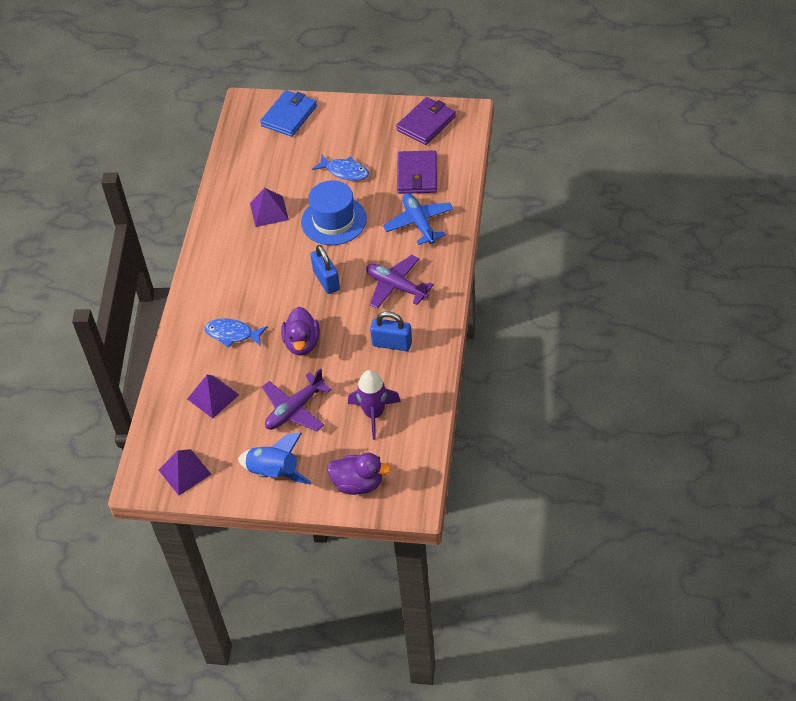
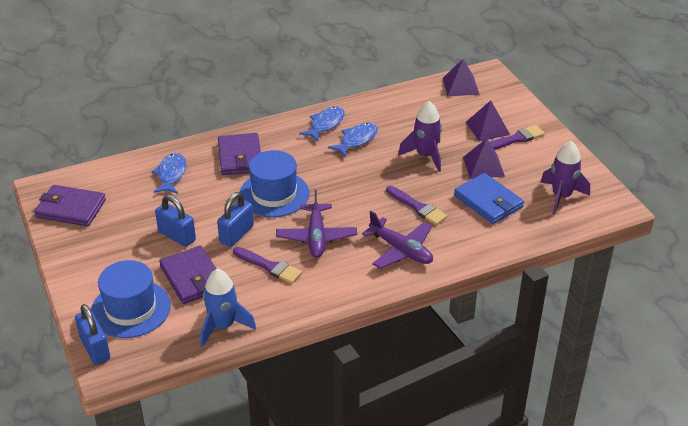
blue fish: [204,318,268,348] [312,155,369,181] = 2 -> [152,153,186,194] [299,106,345,141] [328,122,378,157] = 3
blue hat: [301,180,367,245] = 1 -> [91,260,171,338] [239,150,309,217] = 2
blue padlock: [310,245,340,294] [370,311,412,351] = 2 -> [75,304,110,365] [155,195,196,247] [217,192,254,247] = 3
blue plane: [383,193,453,245] = 1 -> none = 0
purple brush: none = 0 -> [233,247,302,284] [386,186,447,225] [490,125,545,150] = 3
purple duck: [281,307,320,355] [327,453,391,495] = 2 -> none = 0
purple rocket: [348,370,401,440] = 1 -> [398,101,442,172] [540,141,590,215] = 2
purple wallet: [396,97,456,145] [397,150,437,194] = 2 -> [34,185,106,226] [159,246,217,304] [218,133,261,175] = 3

